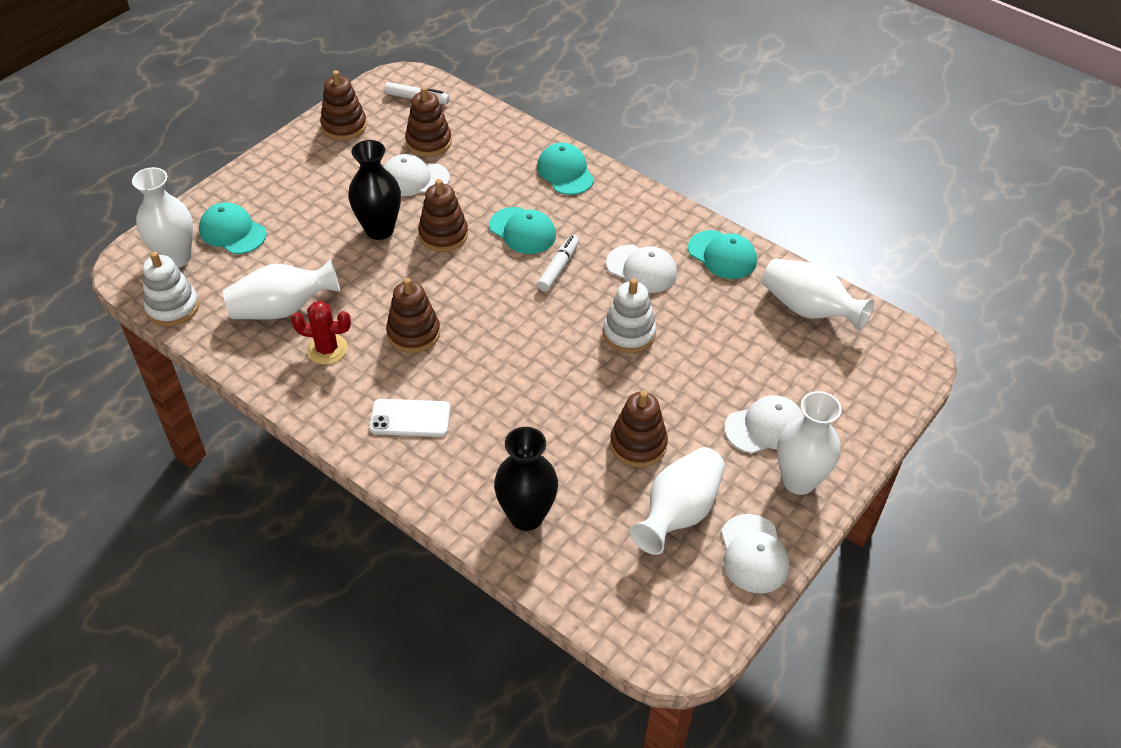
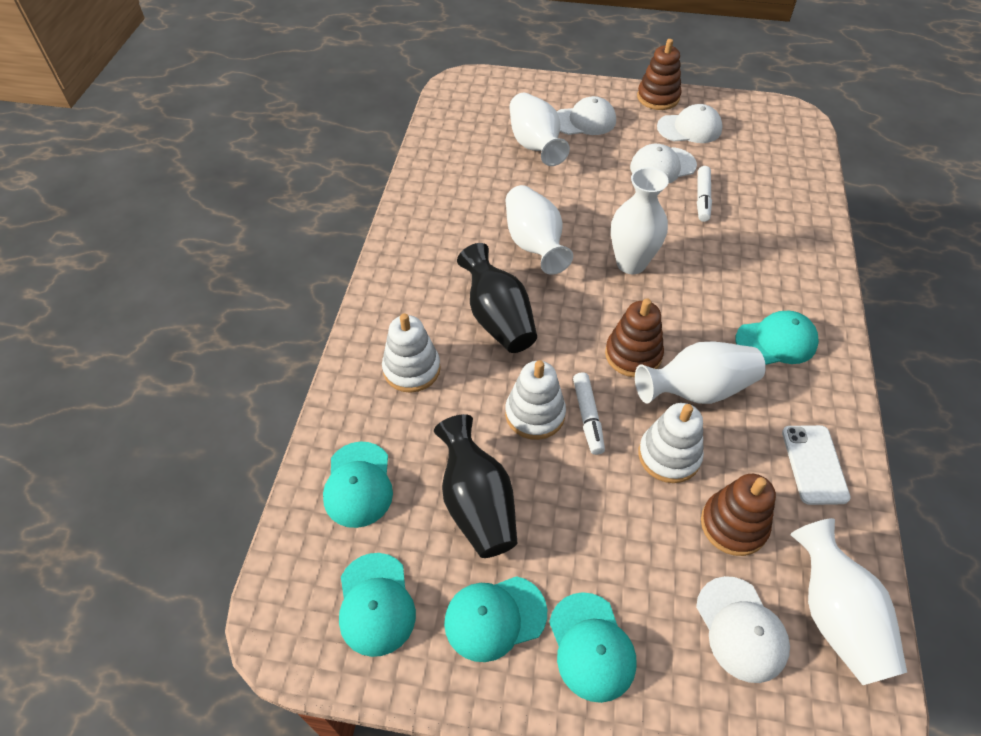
brown stacking toy: [320,70,367,140] [386,278,440,353] [405,86,452,157] [418,179,468,252] [610,391,668,467] = 5 -> [605,298,664,377] [637,39,681,110] [701,474,776,556] = 3
red cactus: [291,301,351,365] = 1 -> none = 0
turquoise cap: [199,202,267,254] [489,207,556,254] [537,143,594,195] [688,230,757,279] = 4 -> [323,441,393,528] [339,553,416,657] [444,576,547,662] [549,592,636,703] [736,311,819,365] = 5
white stacking toy: [143,252,199,326] [603,278,656,353] = 2 -> [382,313,441,393] [505,360,566,440] [638,403,704,483] = 3

